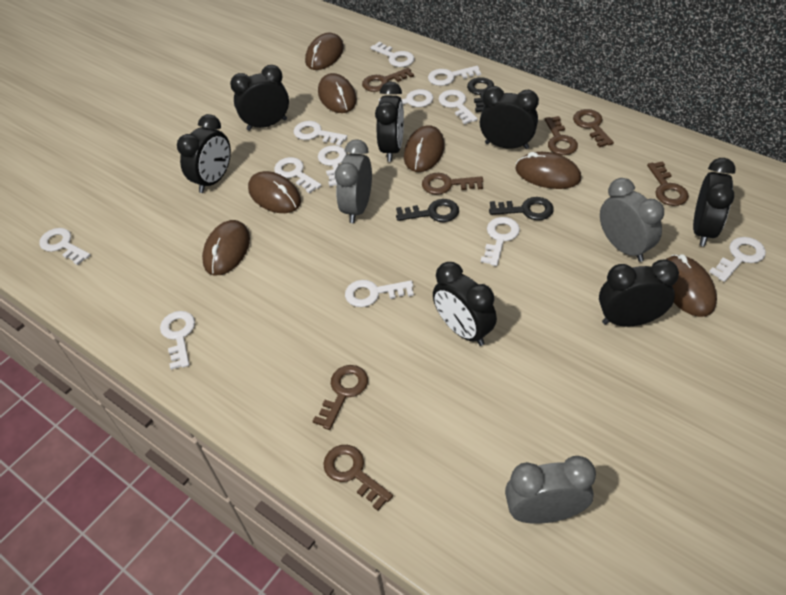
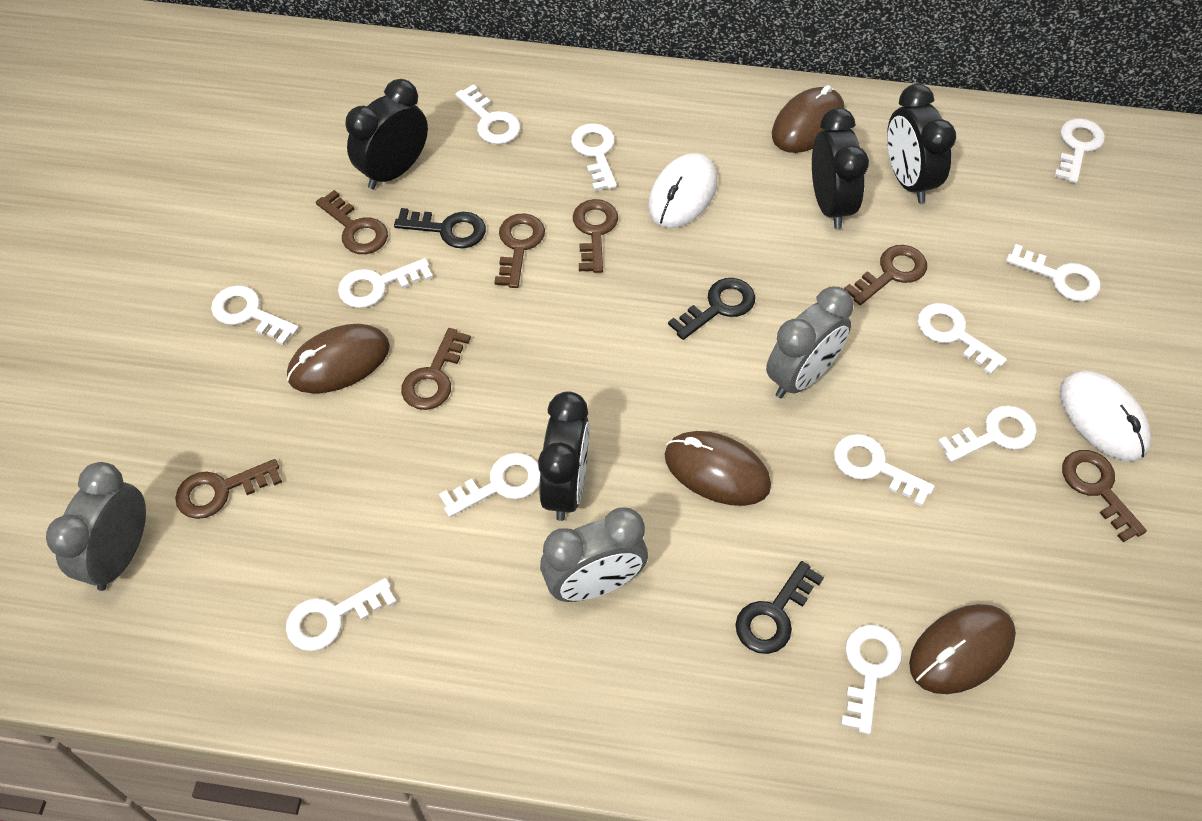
black clock: [177,114,231,193] [230,65,289,131] [375,82,404,162] [433,262,497,346] [480,86,539,149] [599,259,679,327] [693,158,736,246] = 7 -> [345,79,428,189] [538,391,589,521] [812,108,869,229] [887,84,956,203] = 4
brown mouse: [202,220,250,275] [248,171,301,213] [305,33,344,70] [318,73,357,113] [404,126,445,172] [516,152,581,189] [666,254,717,317] = 7 -> [287,324,390,393] [665,431,771,506] [772,85,844,153] [909,604,1016,694] = 4
white mouse: none = 0 -> [648,153,717,228] [1060,371,1151,461] = 2

